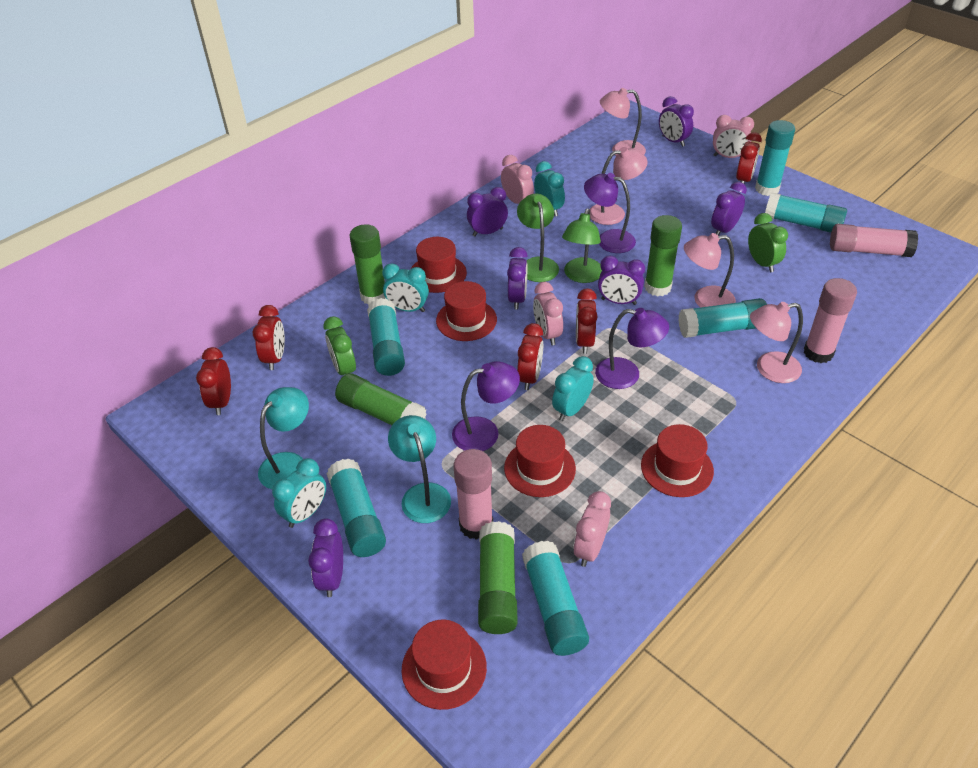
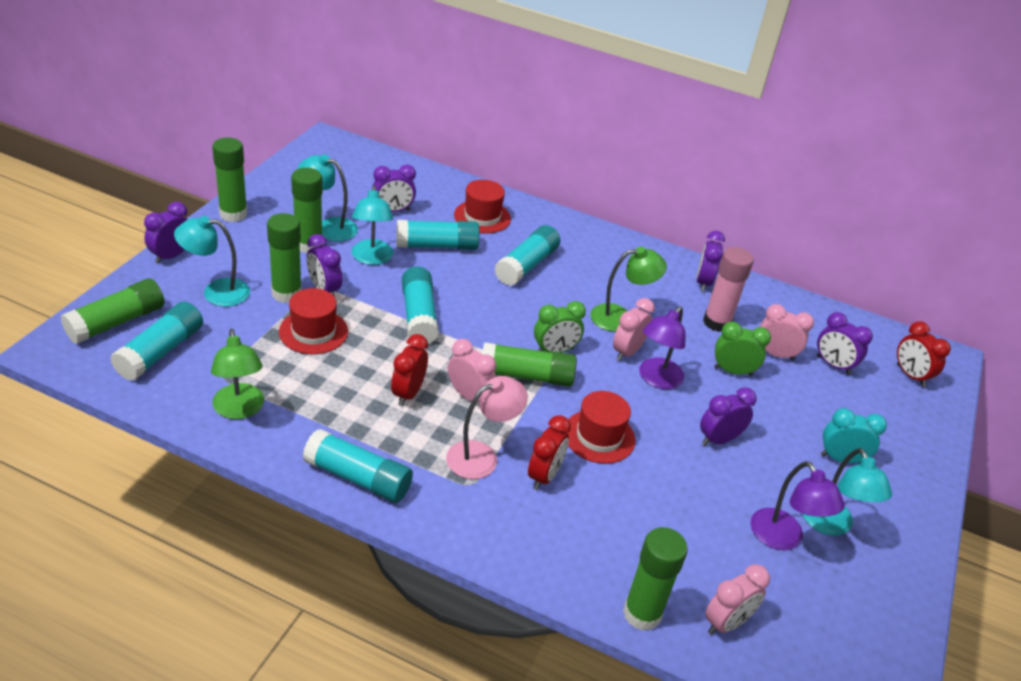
green glue stick: [335,373,426,425] [349,224,386,305] [478,521,518,634] [644,215,682,296] = 4 -> [61,279,165,344] [212,137,248,222] [267,213,302,303] [291,168,323,253] [482,342,577,387] [623,527,688,631] = 6
pink glue stick: [454,449,493,540] [804,278,857,363] [830,224,918,257] = 3 -> [703,247,754,332] = 1
pink lamp: [590,147,648,225] [600,88,646,156] [684,233,736,308] [750,302,803,383] = 4 -> [446,376,528,479] = 1
purple lamp: [452,361,520,451] [584,173,636,253] [595,308,669,389] = 3 -> [639,306,686,389] [751,461,845,550] = 2
red clock: [196,347,231,415] [252,305,285,370] [517,323,543,390] [576,289,598,354] [736,132,762,184] = 5 -> [391,334,428,406] [528,415,571,490] [897,321,951,387] = 3
red hat: [402,620,487,710] [411,237,467,293] [436,281,497,341] [504,425,576,497] [641,424,714,497] = 5 -> [279,288,348,354] [454,180,511,234] [567,391,635,464] = 3
turquoise clock: [272,458,326,528] [382,263,429,312] [534,161,565,217] [552,356,594,421] = 4 -> [821,408,887,464] = 1
turquoise glue stick: [326,459,386,557] [367,298,405,376] [522,541,589,656] [678,298,767,338] [755,120,795,196] [765,192,847,233] = 6 -> [111,302,203,381] [303,429,413,503] [396,220,480,250] [402,266,439,344] [494,225,560,286] = 5
turquoise lamp: [258,387,309,489] [388,415,451,523] = 2 -> [174,216,250,307] [298,154,358,242] [352,185,393,265] [802,448,892,536] = 4

